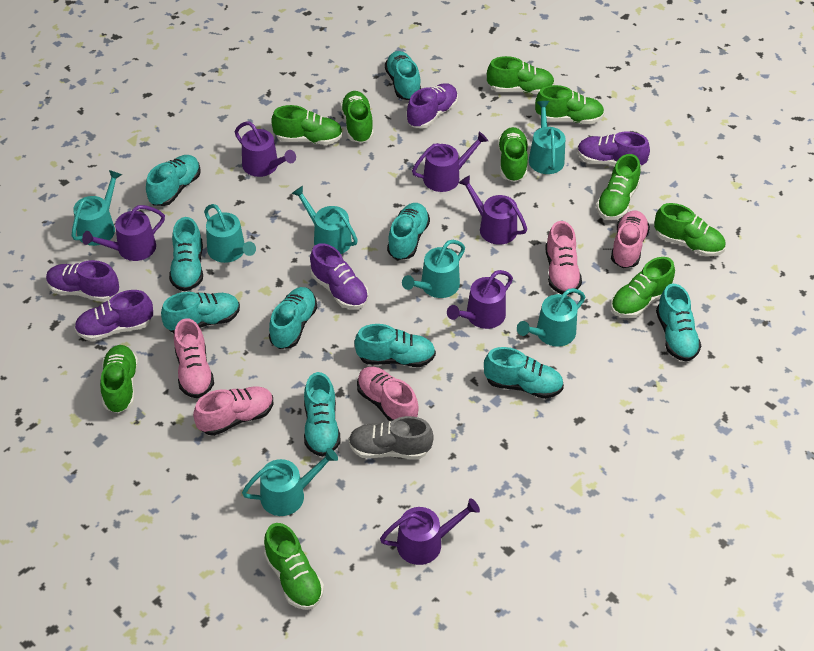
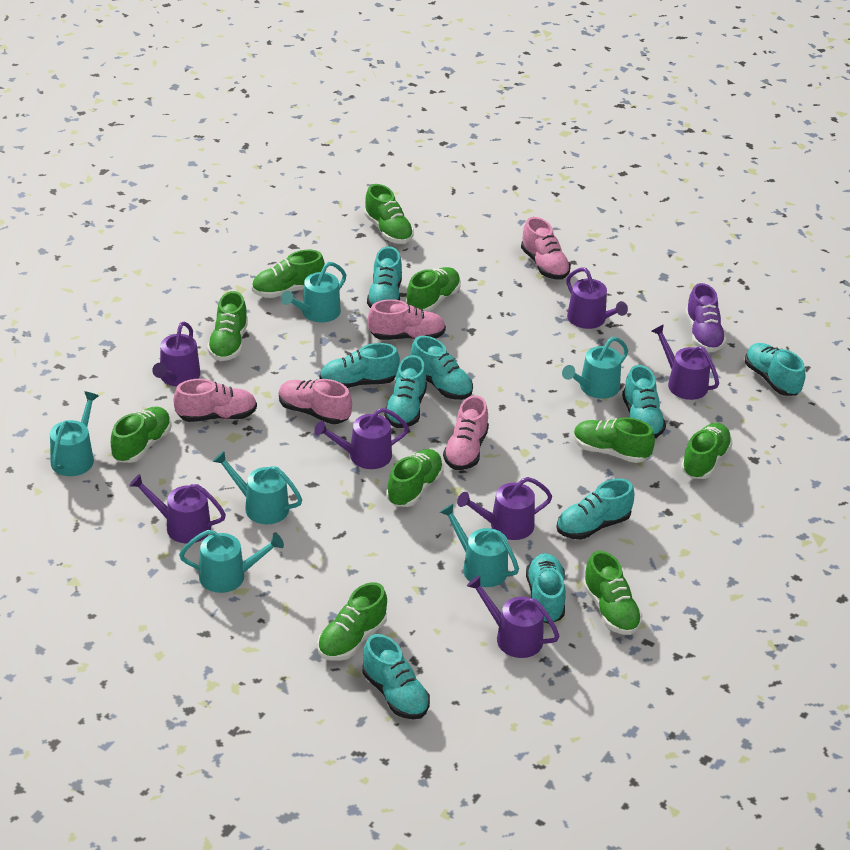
grey shoe: [348,416,434,459] = 1 -> none = 0
purple shoe: [46,260,119,302] [74,290,153,341] [310,243,369,309] [407,83,458,129] [577,131,650,168] = 5 -> [685,283,727,352] = 1
purple watering can: [82,205,165,261] [235,122,296,177] [380,498,480,565] [412,132,488,192] [447,270,513,329] [459,175,527,245] = 6 -> [129,474,226,544] [152,322,200,387] [314,408,409,469] [457,477,552,540] [467,575,559,658] [566,267,628,329] [652,324,719,400] = 7
turquoise shoe: [146,155,201,206] [161,292,240,334] [169,217,203,291] [269,287,317,349] [304,372,340,457] [355,324,436,367] [385,51,421,100] [387,203,430,260] [484,347,564,399] [656,284,701,362] = 10 -> [319,343,400,388] [362,634,430,719] [367,246,402,308] [384,355,427,428] [410,336,473,400] [526,553,566,624] [556,478,634,540] [622,365,666,438] [745,343,805,396] = 9
turquoise watering can: [72,170,122,246] [204,204,256,263] [242,448,338,516] [291,186,358,254] [402,240,465,298] [517,288,585,347] [529,101,565,174] = 7 -> [50,391,99,476] [179,530,284,593] [213,451,302,524] [281,262,346,322] [440,504,519,587] [562,337,628,399] = 6

